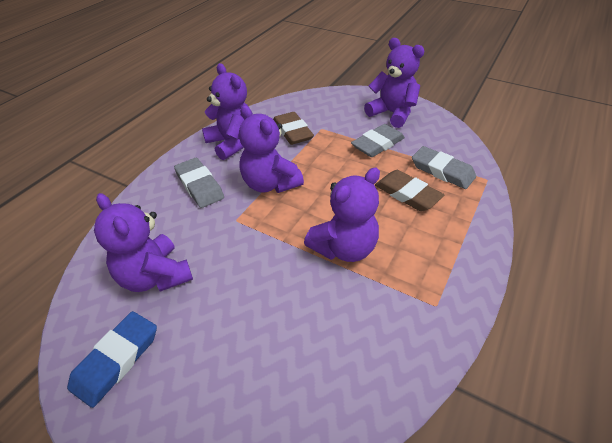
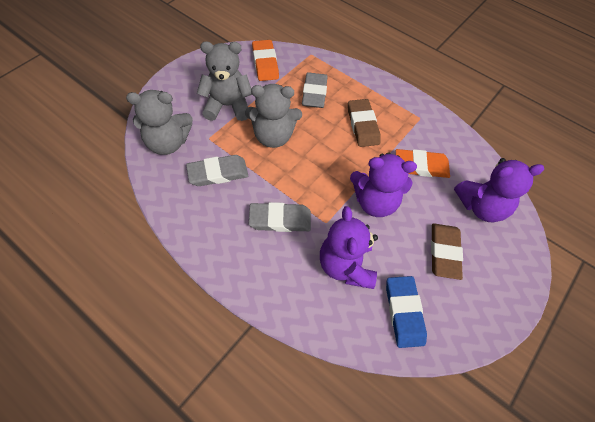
grey teddy bear: none = 0 -> [126,90,193,155] [197,41,252,121] [245,84,302,148] = 3
orange eraser: none = 0 -> [252,40,279,81] [396,149,450,178] = 2
purple teddy bear: [94,193,193,292] [202,63,253,160] [239,105,304,193] [304,168,380,262] [364,38,424,128] = 5 -> [320,206,378,289] [350,152,417,217] [454,158,544,222] = 3

